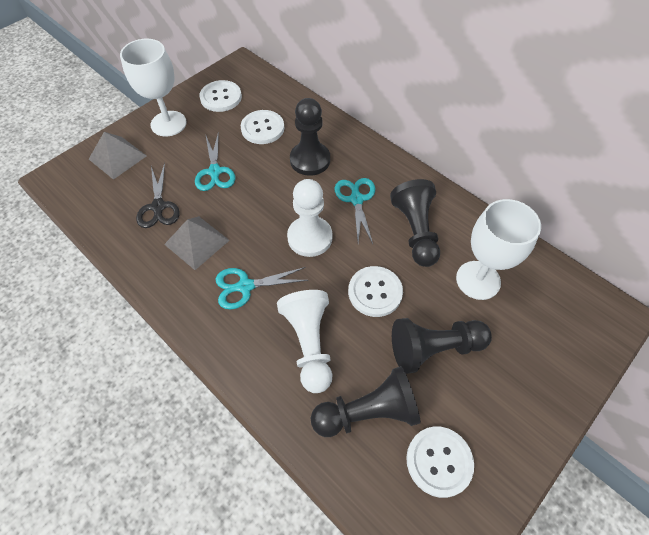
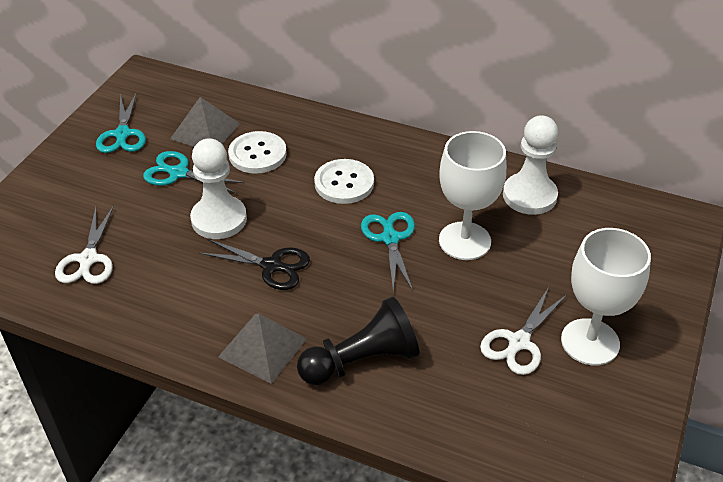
black pawn: [290,98,330,176] [311,366,421,437] [390,179,440,267] [392,318,492,374] = 4 -> [297,297,419,385] = 1
white button: [199,80,242,112] [241,110,284,144] [348,266,403,317] [406,427,474,498] = 4 -> [228,131,287,174] [314,159,374,204] = 2
white scissors: none = 0 -> [55,206,114,284] [480,287,567,375] = 2

